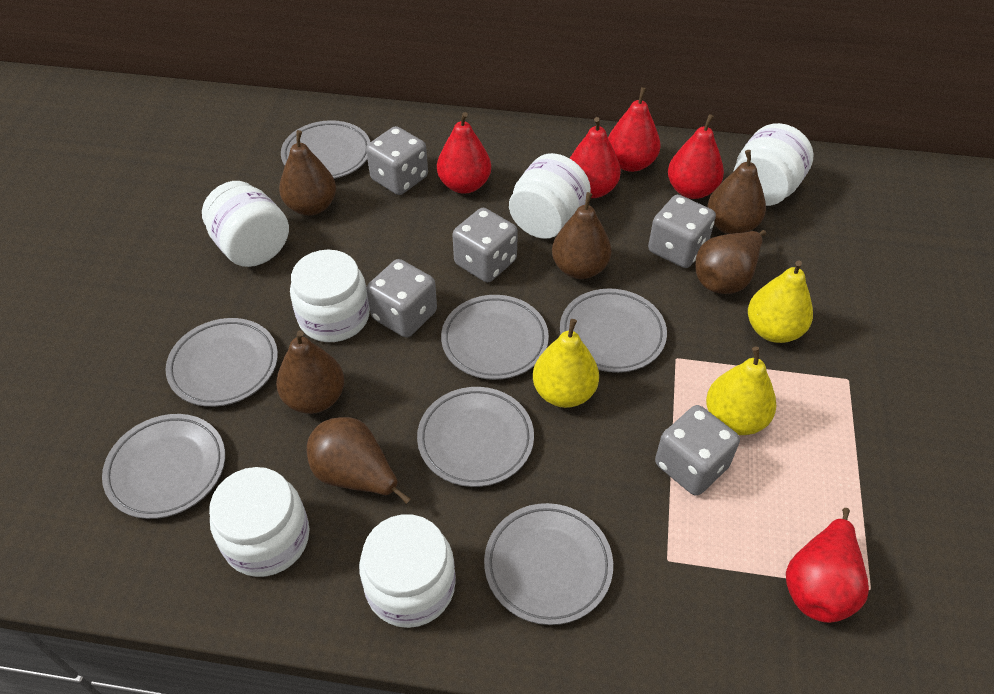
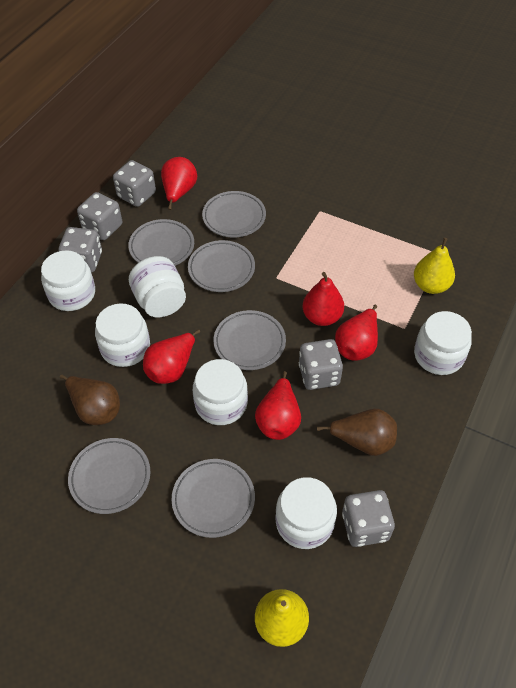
brown pear: [276,330,345,414] [279,130,336,216] [307,417,411,504] [552,192,612,279] [695,230,766,294] [708,150,766,234] = 6 -> [60,375,120,425] [317,409,397,456] = 2
grey plate: [102,414,225,519] [166,318,278,407] [281,120,370,179] [417,387,534,487] [441,295,549,380] [484,503,613,625] [560,289,667,373] = 7 -> [68,438,150,514] [128,219,194,266] [172,459,255,538] [188,240,255,292] [202,191,266,238] [213,310,286,370] = 6
yellow pear: [533,319,599,408] [706,346,776,435] [748,260,813,343] = 3 -> [255,589,309,647] [414,238,455,294] = 2

